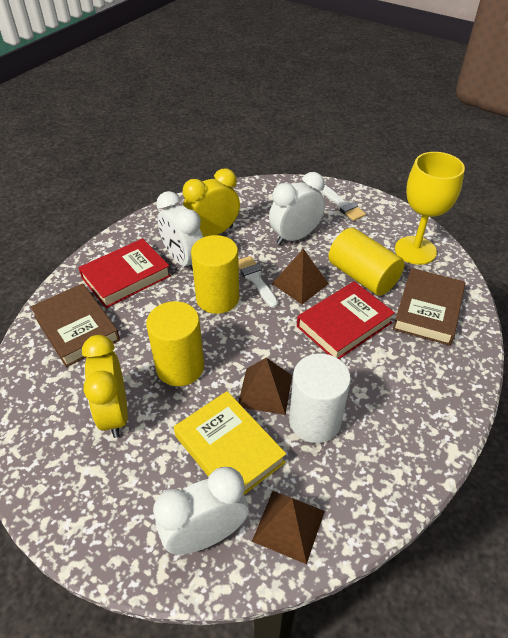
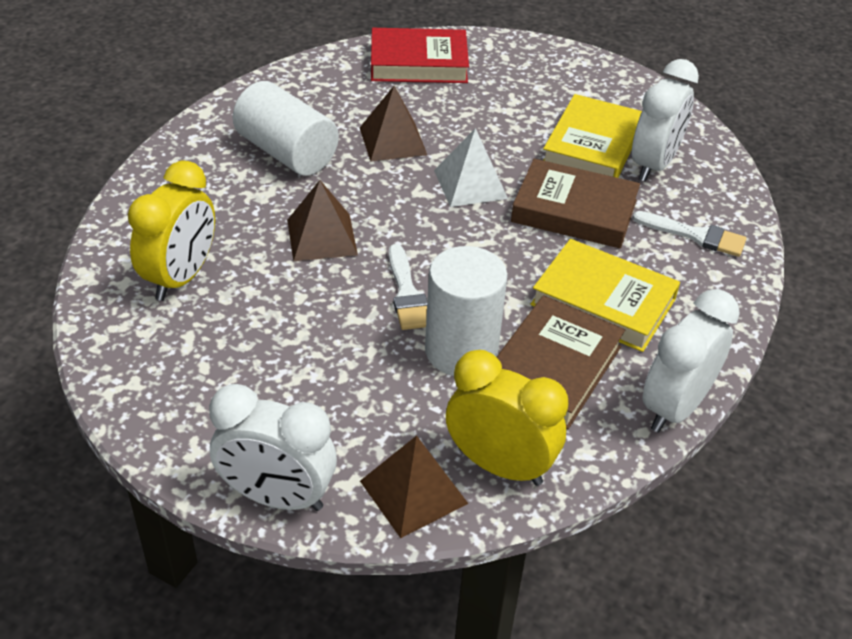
red book: [78,238,171,308] [297,281,395,359] = 2 -> [371,28,469,83] = 1
white cylinder: [289,353,351,443] = 1 -> [233,81,339,176] [425,246,508,376] = 2
white pyramid: none = 0 -> [434,128,508,207] = 1
yellow book: [174,391,286,495] = 1 -> [530,239,680,352] [543,94,642,178] = 2
yellow cylinder: [146,301,204,386] [191,235,239,314] [328,228,405,296] = 3 -> none = 0
yellow goblet: [395,152,465,265] = 1 -> none = 0

